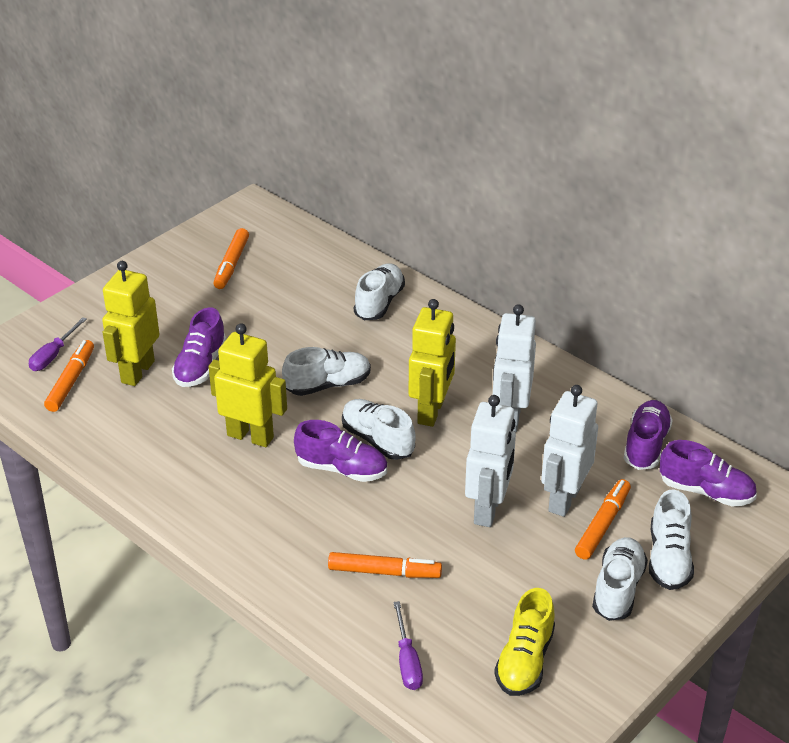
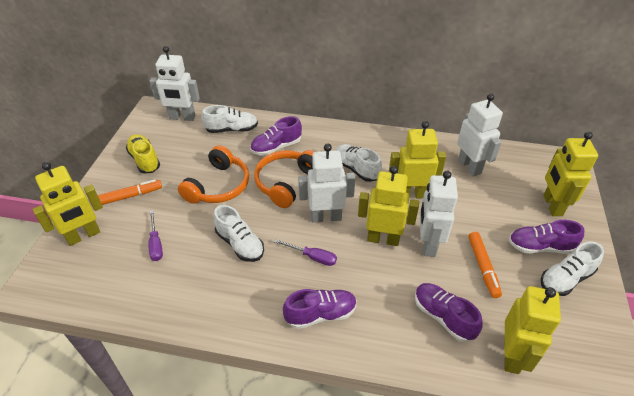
orange headphones: none = 0 -> [178,145,249,204] [254,150,314,208] = 2
orange marker: [44,340,94,412] [213,228,249,289] [328,552,442,578] [575,479,631,560] = 4 -> [98,179,162,205] [468,232,502,298] = 2
white robot: [465,395,516,527] [493,304,536,432] [541,385,598,517] = 3 -> [150,46,200,121] [298,144,355,223] [420,171,458,257] [457,94,503,177] = 4
white shoe: [282,347,371,396] [342,399,416,460] [354,263,405,320] [592,537,648,621] [649,489,694,590] = 5 -> [202,105,258,133] [214,205,264,262] [336,144,382,182] [541,242,604,296] = 4
yellow robot: [102,261,160,386] [209,323,287,447] [409,299,456,427] = 3 -> [33,162,103,246] [358,166,419,246] [389,121,446,198] [504,286,561,374] [543,132,598,216] = 5

